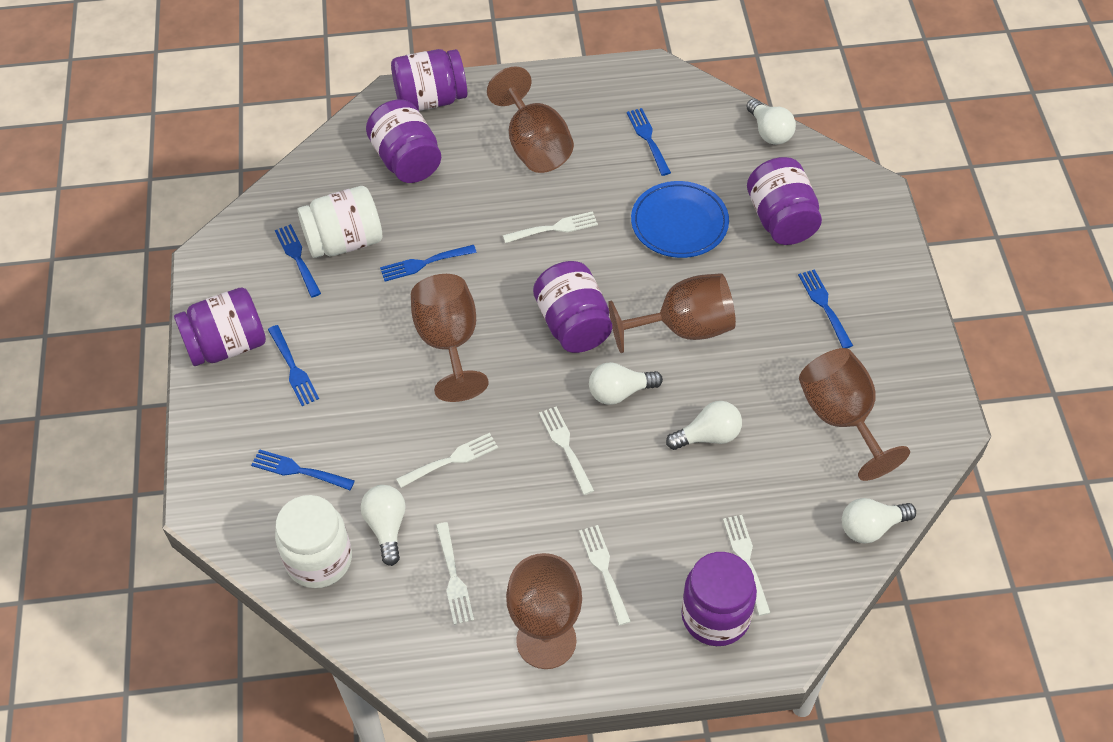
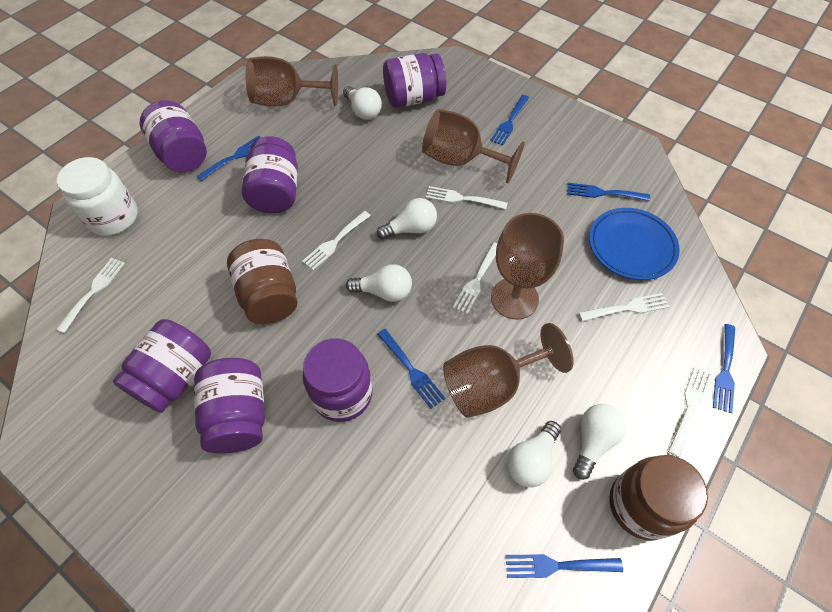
brown goblet: [411,274,489,402] [487,66,574,173] [506,553,582,669] [608,273,736,353] [799,348,910,481] = 5 -> [245,56,338,107] [422,109,525,183] [443,323,574,418] [491,213,564,320] = 4
brown jar: none = 0 -> [227,239,298,324] [609,455,708,541] = 2
white jar: [275,495,352,588] [297,186,382,258] = 2 -> [57,157,138,236] = 1

